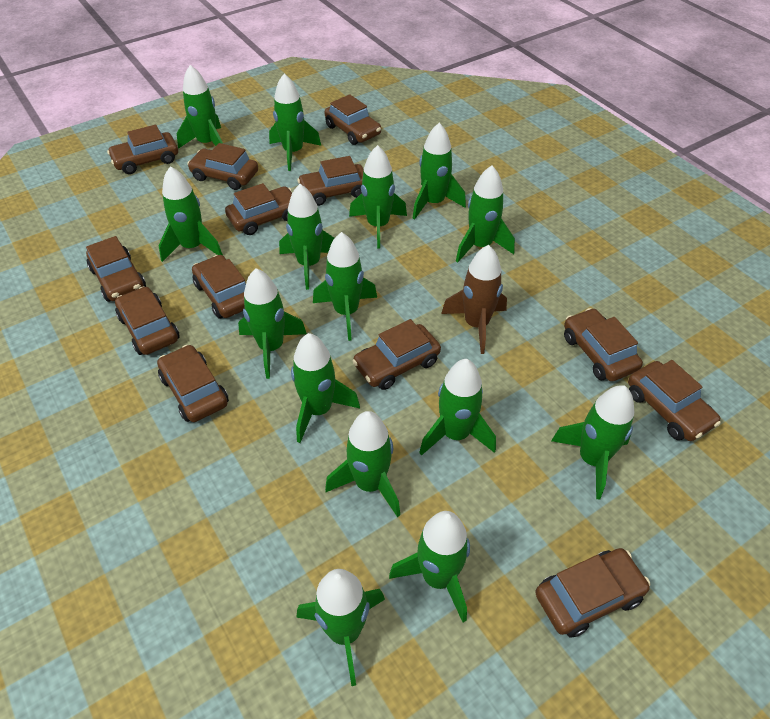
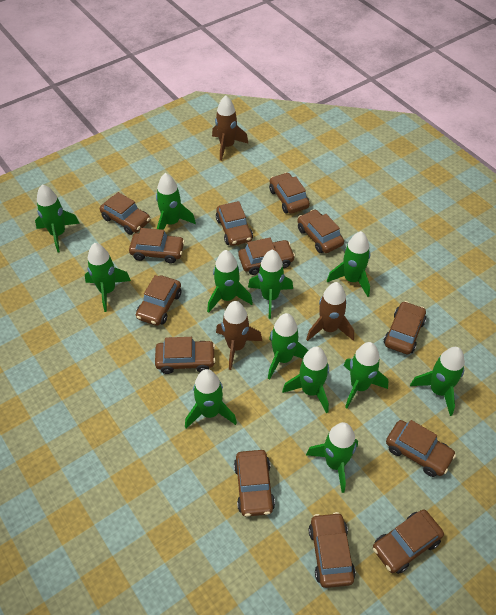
brown rocket: [441,245,507,354] = 1 -> [212,95,249,161] [216,301,262,370] [306,282,354,341] = 3
green rocket: [159,166,223,262] [177,65,223,149] [238,268,307,379] [269,73,321,171] [279,184,335,290] [291,333,360,443] [296,569,385,686] [313,232,377,341] [325,411,400,517] [349,145,407,249] [389,511,470,622] [412,123,466,220] [419,359,496,456] [456,165,515,263] [551,385,634,499] = 15 -> [35,184,80,252] [85,243,131,312] [156,173,196,230] [185,369,237,428] [207,250,253,313] [248,250,293,319] [268,313,309,380] [282,347,329,413] [306,422,358,493] [327,231,370,297] [343,342,388,408] [410,347,465,416] = 12

